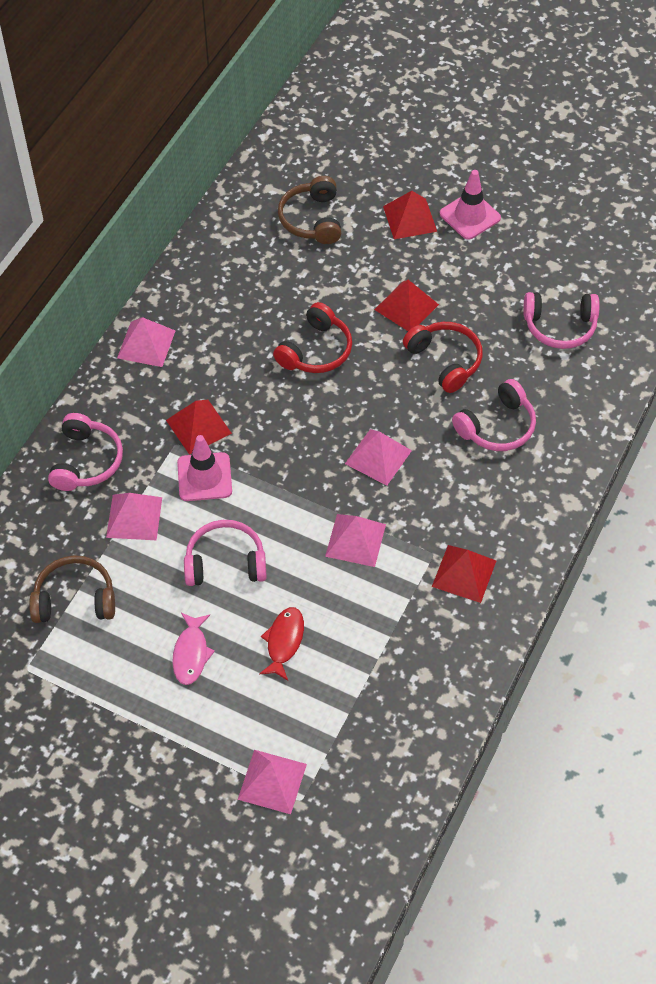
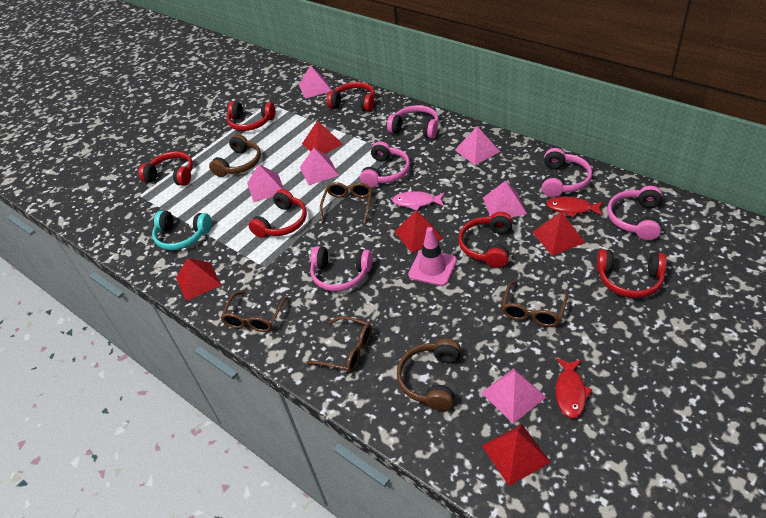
brown glasses: none = 0 -> [220,291,288,332] [306,316,372,373] [320,182,372,223] [502,281,568,327] = 4
pink headphones: [48,413,123,491] [184,520,267,586] [452,379,536,451] [523,292,600,349] = 4 -> [310,246,373,292] [360,141,410,188] [387,105,439,139] [542,148,592,197] [607,186,662,240] = 5
pink pyramid: [106,493,162,540] [117,317,176,367] [237,750,307,814] [325,514,386,567] [345,429,412,486] = 5 -> [247,165,284,202] [299,65,331,99] [300,148,339,185] [455,126,500,165] [481,368,546,424] [483,181,527,217] = 6
pink traffic cone: [177,435,232,501] [440,170,501,240] = 2 -> [408,227,457,286] = 1
red fish: [259,607,304,681] = 1 -> [546,197,603,218] [555,358,592,418] = 2
red headphones: [273,302,352,373] [403,322,483,393] = 2 -> [138,152,193,186] [227,101,275,131] [249,189,307,238] [327,82,375,112] [458,212,513,268] [596,249,667,298] = 6
red pyramid: [166,399,232,455] [374,280,439,331] [383,191,437,239] [432,545,496,603] = 4 -> [176,258,221,301] [302,120,343,154] [394,210,444,253] [482,424,551,486] [532,212,585,256] = 5
turquoise headphones: none = 0 -> [152,210,212,250] = 1

